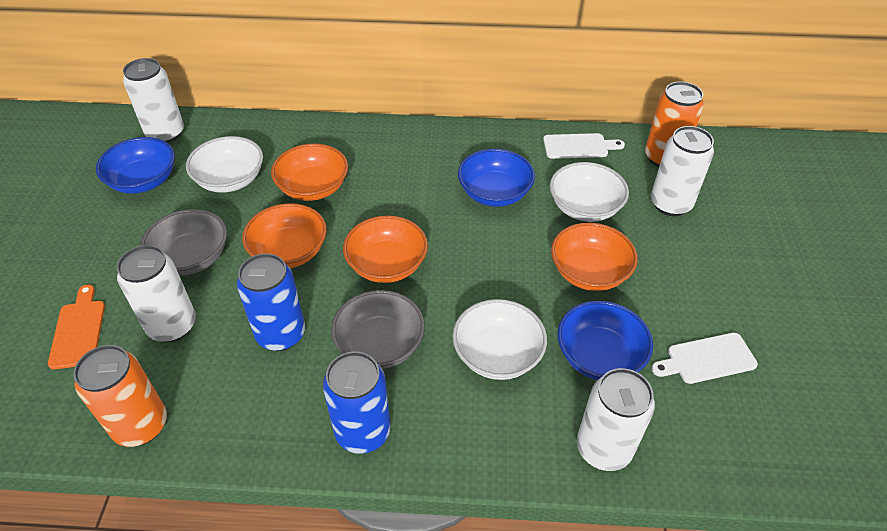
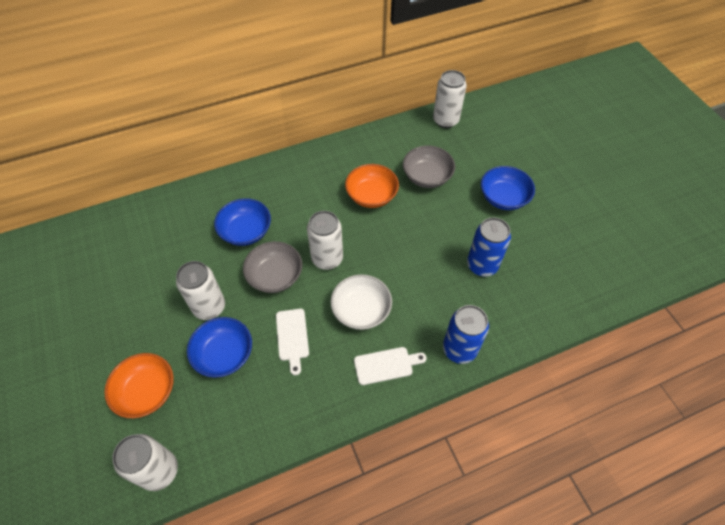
orange bowl: [242,203,327,268] [271,144,348,201] [343,216,428,283] [551,223,638,291] = 4 -> [104,353,174,418] [345,164,399,208] = 2
orange can: [73,345,167,447] [645,82,704,167] = 2 -> none = 0
orange cutting board: [48,284,105,369] = 1 -> none = 0
white bowl: [186,136,263,193] [453,299,547,380] [550,162,629,222] = 3 -> [331,274,392,330] = 1

